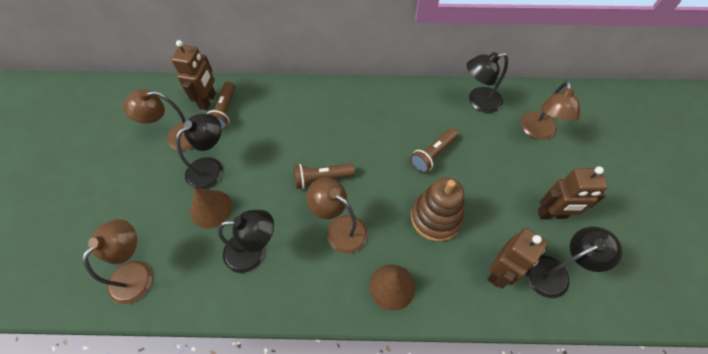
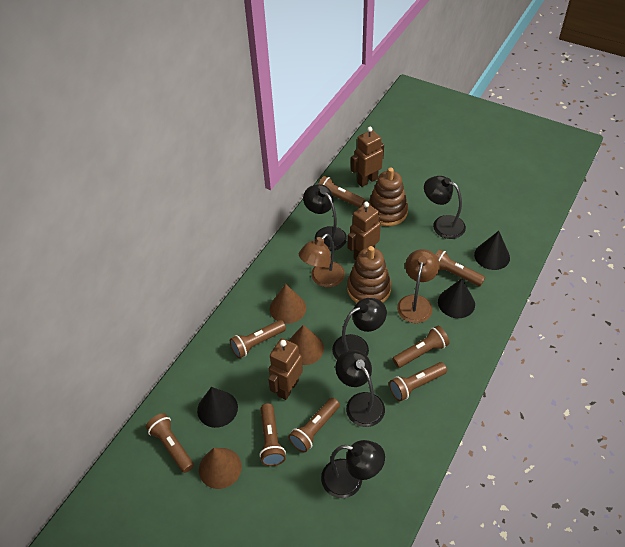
black cone: none = 0 -> [197,387,238,428] [438,278,475,318] [474,231,510,270] = 3
black lamp: [176,114,223,189] [218,210,274,273] [467,52,508,113] [525,227,622,298] = 4 -> [303,184,347,251] [321,440,385,498] [332,298,387,360] [336,350,385,427] [424,176,466,239] = 5
brown cone: [190,188,232,228] [369,264,415,311] = 2 -> [199,448,242,489] [270,284,306,324] [289,325,324,365] = 3
brown flashlight: [206,81,235,130] [294,163,355,189] [410,128,458,173] = 3 -> [146,413,194,473] [230,320,286,358] [259,403,286,466] [288,398,340,453] [319,176,365,208] [389,362,447,401] [393,326,450,368] [436,249,485,286] = 8
brown lamp: [82,219,152,304] [123,89,193,151] [306,178,368,253] [521,81,580,140] = 4 -> [299,233,345,287] [397,249,440,323] = 2
brown stacking toy: [411,177,464,242] = 1 -> [347,246,391,303] [369,168,408,226] = 2

